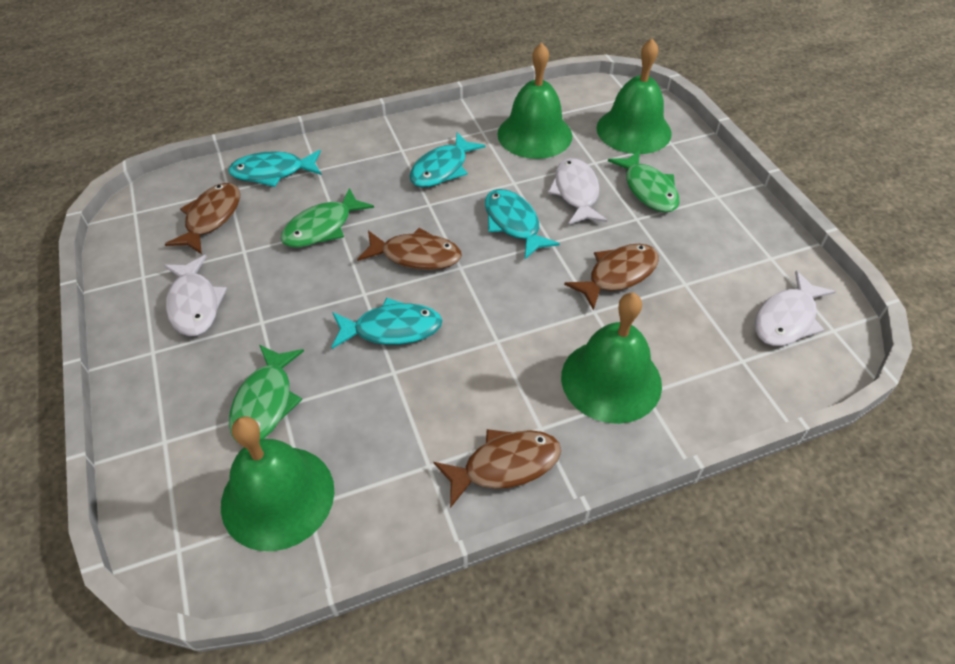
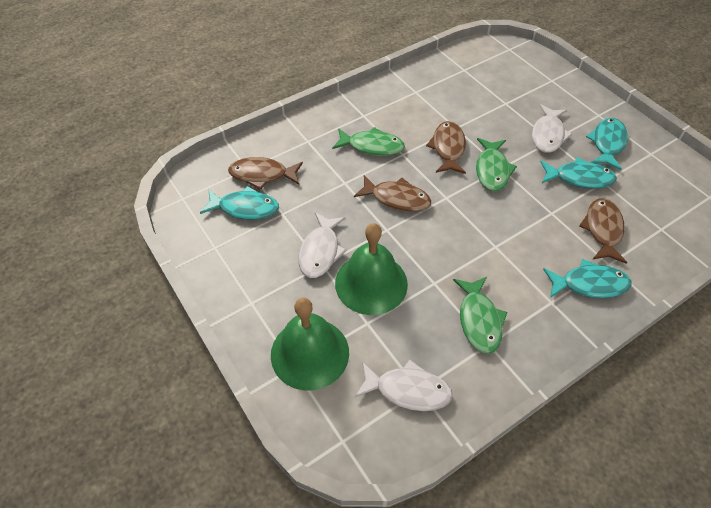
green bell: [221,416,334,551] [497,43,573,159] [561,293,662,424] [596,38,672,154] = 4 -> [271,298,349,391] [335,223,408,315] = 2

